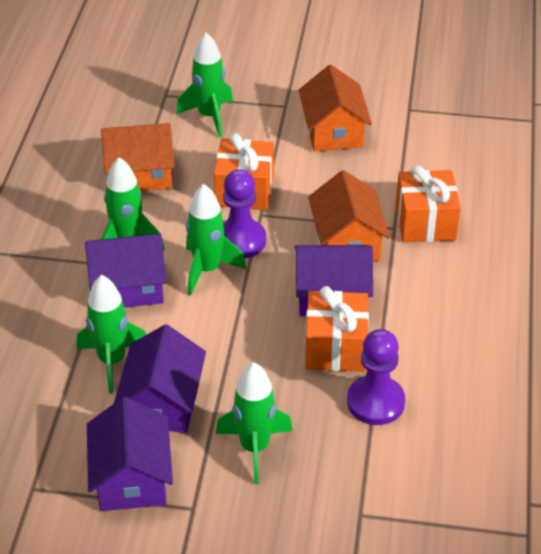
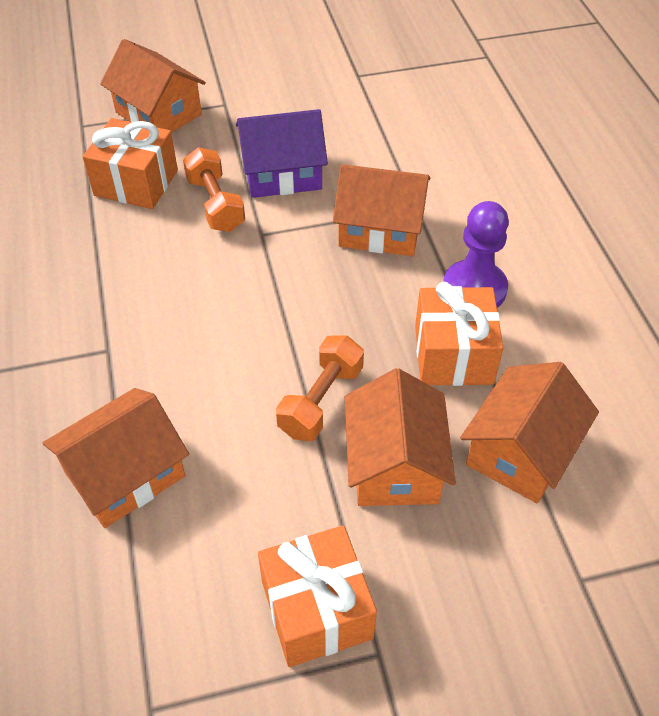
green rocket: [77,275,146,393] [101,157,165,251] [176,32,233,137] [186,184,246,296] [216,362,293,484] = 5 -> none = 0
orange dumbbell: none = 0 -> [183,147,245,232] [276,335,364,441] = 2
orange house: [101,123,175,191] [299,65,372,151] [308,170,390,261] = 3 -> [43,388,189,528] [100,39,206,133] [333,164,430,256] [345,368,456,506] [460,362,599,503] = 5
purple house: [85,234,167,308] [87,397,173,511] [114,324,206,433] [295,245,373,316] = 4 -> [236,109,328,198] = 1
purple pawn: [223,169,266,258] [347,329,405,425] = 2 -> [443,201,509,308] = 1

